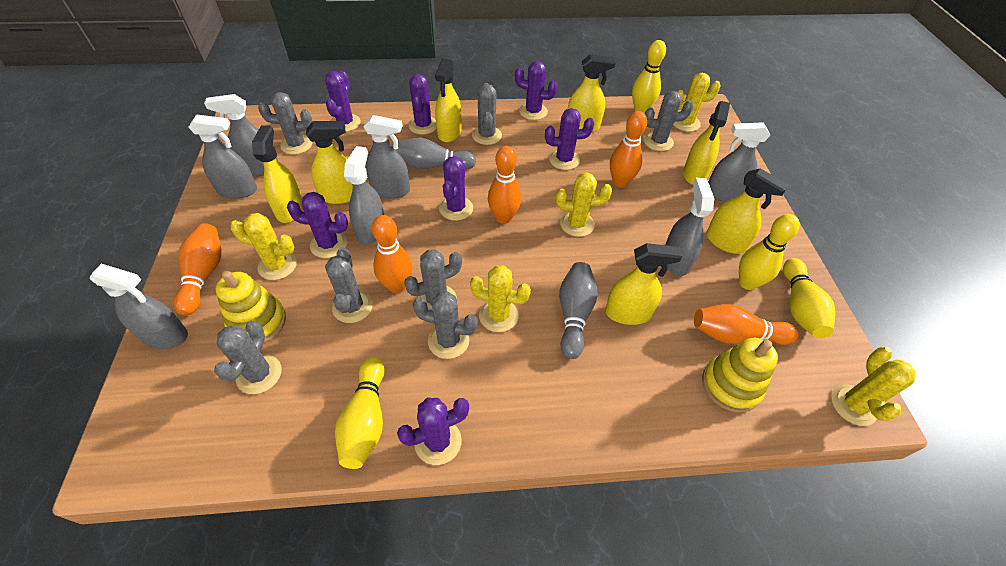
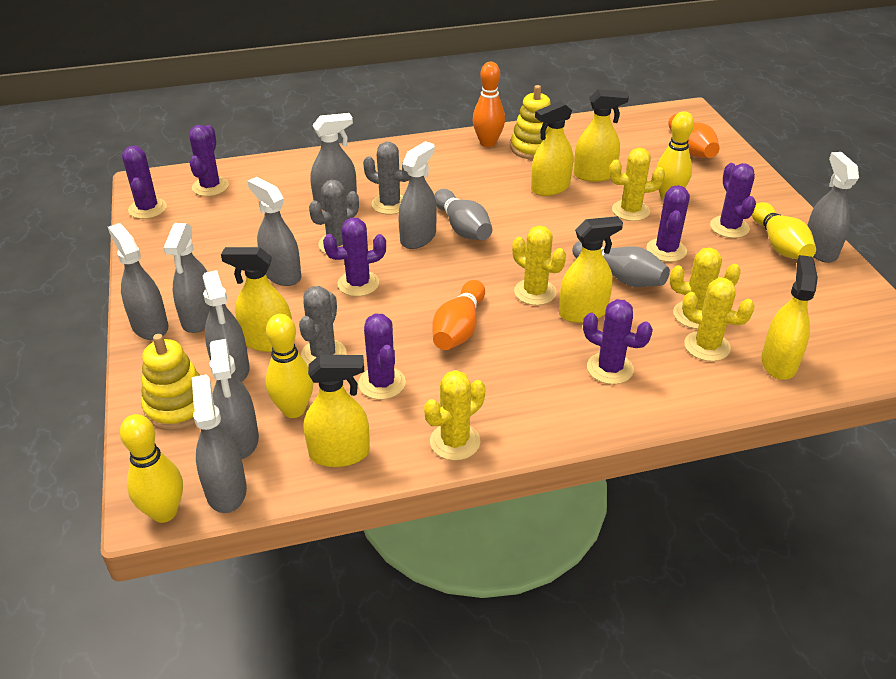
grey cactus: [214,321,282,394] [258,92,312,155] [325,247,373,323] [404,249,462,309] [413,291,478,359] [472,83,502,145] [644,91,694,151] = 7 -> [299,286,346,365] [309,180,359,253] [363,142,410,215] = 3
grey spray bottle: [90,264,188,349] [188,114,257,199] [204,94,278,176] [344,146,384,245] [363,115,410,198] [665,178,714,276] [708,122,771,202] = 7 -> [108,223,168,340] [163,223,210,333] [192,375,247,513] [203,270,250,382] [210,339,259,459] [248,177,302,286] [310,113,357,210] [398,141,437,249] [807,152,859,263] = 9
orange bowling pin: [173,223,221,315] [372,215,413,293] [488,146,522,224] [610,111,647,188] [694,304,799,345] = 5 -> [432,280,485,350] [473,62,505,147] [668,114,720,158] = 3
yellow spray bottle: [252,126,303,223] [306,121,353,204] [435,59,462,142] [568,54,616,132] [605,243,683,325] [683,101,730,185] [706,168,789,254] = 7 -> [221,247,292,352] [304,355,370,467] [531,101,573,196] [559,216,623,323] [574,89,629,182] [761,255,818,380] = 6

